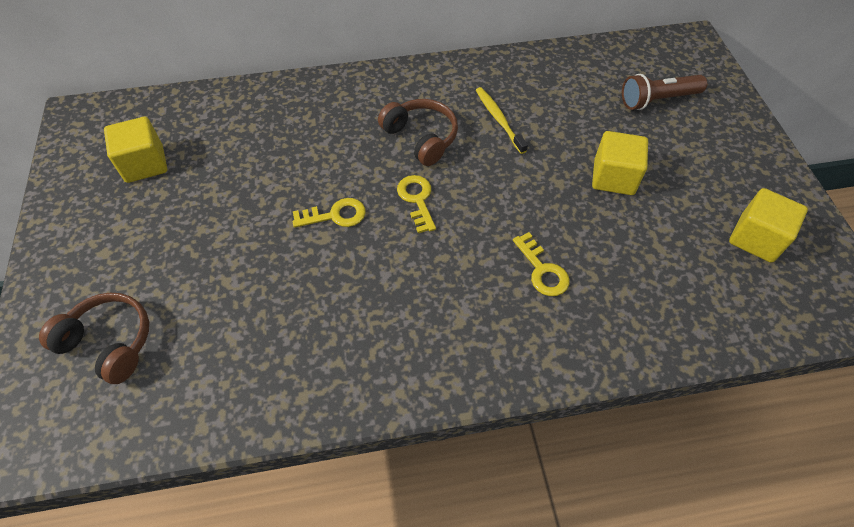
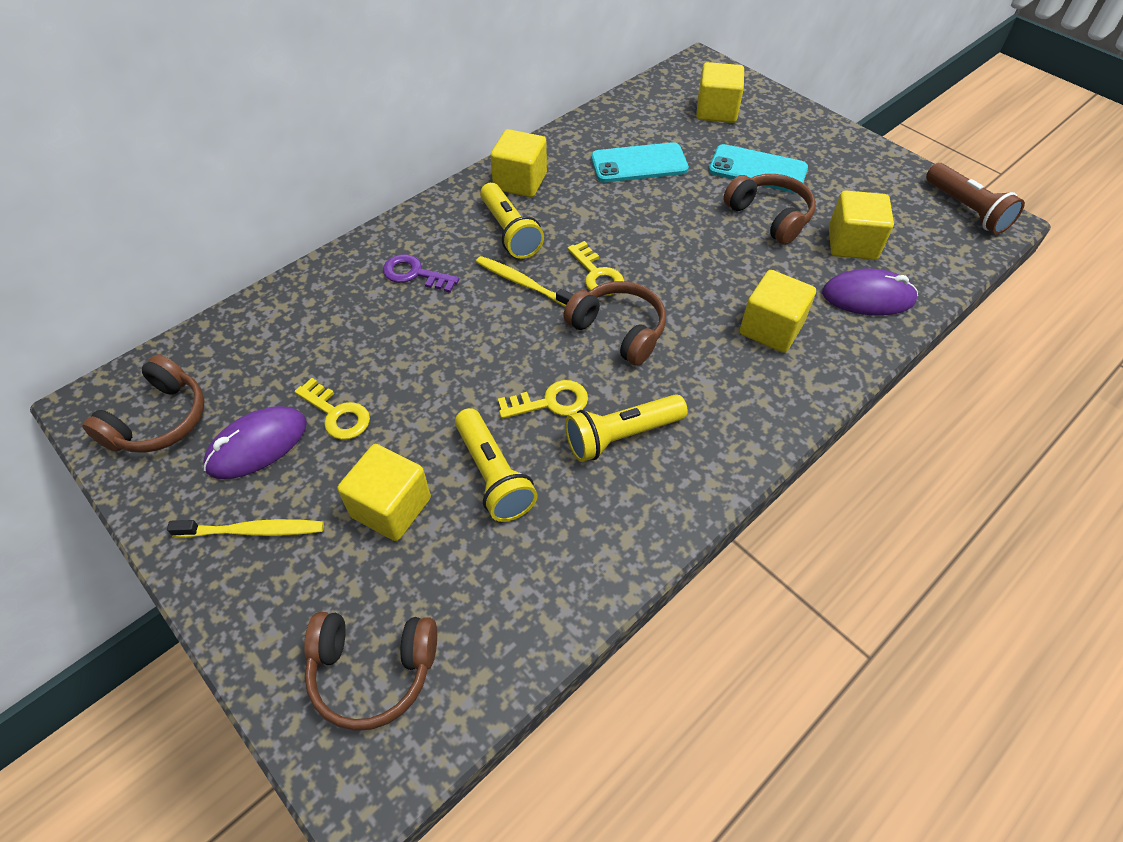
brown headphones: [39,293,149,384] [378,99,458,166] = 2 -> [82,354,205,453] [304,612,437,731] [563,281,666,366] [723,174,816,245] = 4
purple key: none = 0 -> [383,254,459,293] = 1
purple mouse: none = 0 -> [203,406,307,479] [822,269,918,316] = 2
turquoise phone: none = 0 -> [591,142,689,183] [709,144,808,193] = 2
yellow cube: [104,117,167,183] [592,131,648,195] [729,188,808,263] = 3 -> [337,444,431,541] [490,129,547,197] [696,62,744,123] [740,270,816,353] [829,191,894,260] = 5
yellow flashlight: none = 0 -> [455,408,538,522] [480,183,544,259] [565,394,688,462] = 3
yellow toothbrush: [476,87,528,154] = 1 -> [167,519,324,538] [476,256,573,307] = 2

